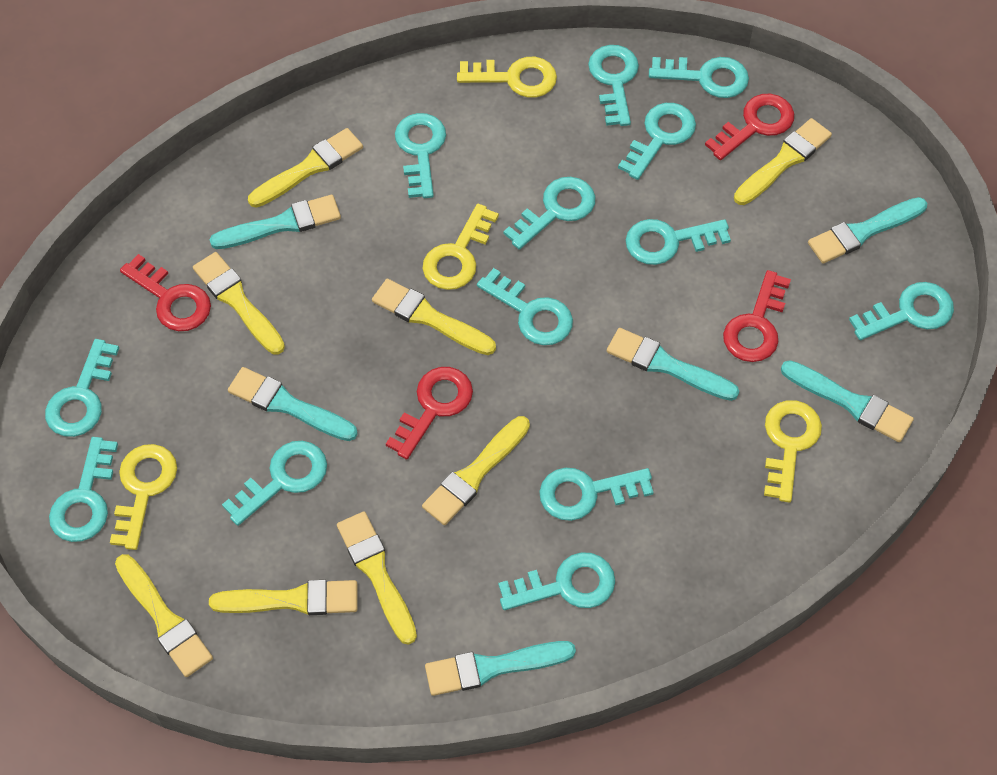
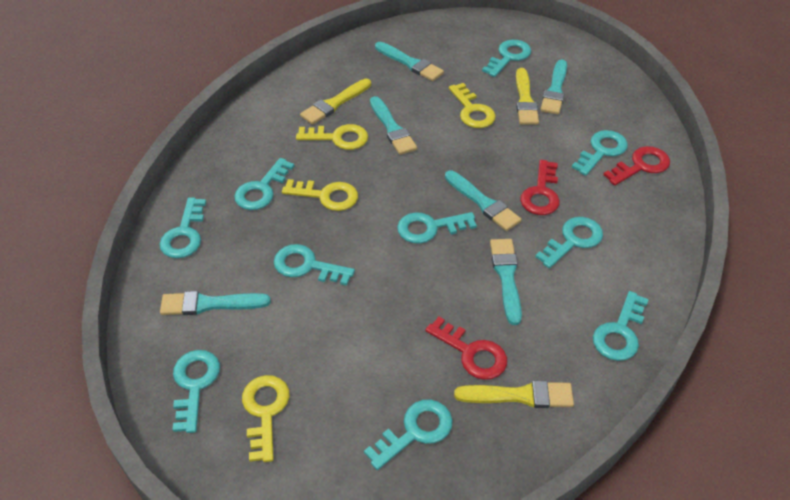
red key: [120,254,211,331] [386,367,473,460] [705,94,794,160] [723,270,791,362] = 4 -> [425,317,507,380] [520,160,560,215] [603,146,670,186] = 3
turquoise key: [45,339,119,437] [49,437,118,542] [222,441,327,526] [395,113,446,198] [477,268,573,345] [498,552,615,610] [503,177,596,250] [539,468,654,521] [588,45,639,126] [618,103,696,180] [626,219,731,265] [649,57,749,98] [849,282,954,340] = 13 -> [159,197,206,258] [172,350,220,433] [234,158,294,210] [274,244,355,286] [364,400,453,470] [397,212,477,244] [482,40,531,77] [535,217,603,268] [571,130,628,176] [593,291,649,361] = 10
yellow brush: [115,554,213,677] [193,252,285,355] [209,580,357,615] [248,128,363,208] [337,511,417,645] [372,279,496,355] [422,416,530,525] [734,118,832,205] = 8 -> [300,79,371,125] [454,381,574,408] [516,68,539,125] = 3

